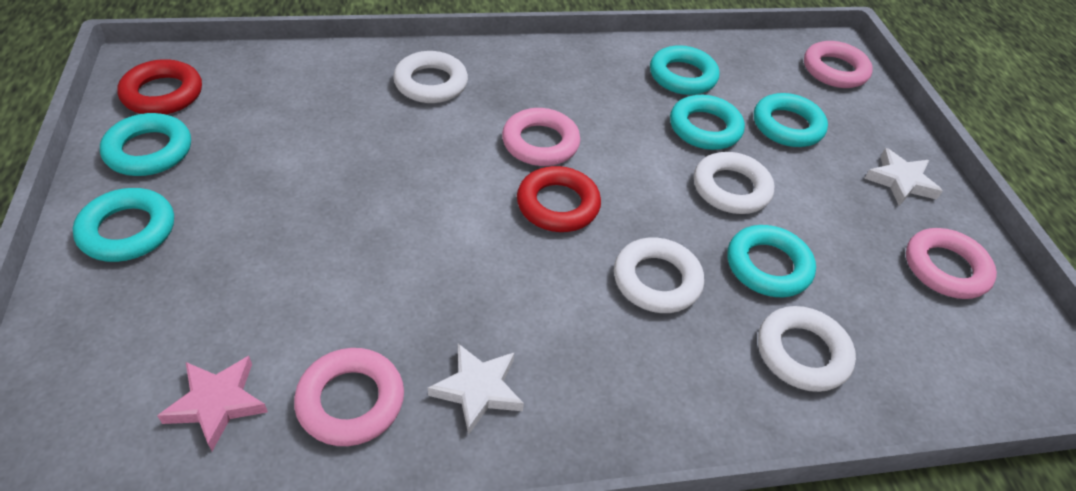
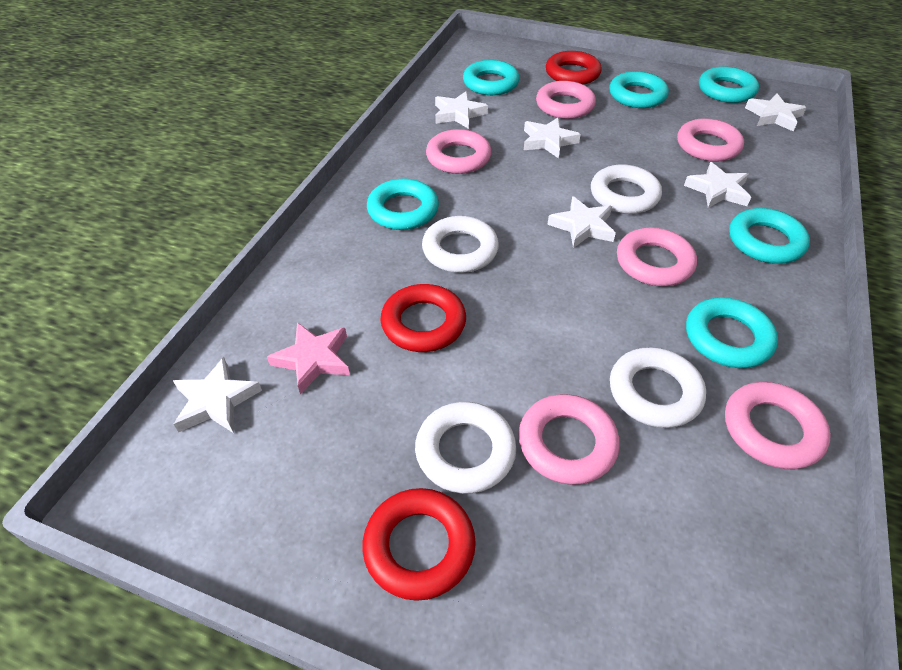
pink ring: [294,348,404,446] [502,108,580,166] [804,41,873,88] [906,228,997,299] = 4 -> [426,129,492,174] [518,394,620,485] [536,81,596,119] [617,228,697,286] [677,118,744,162] [725,382,831,469] = 6
red ring: [117,59,202,114] [517,166,601,232] = 2 -> [362,488,476,601] [381,284,466,352] [546,51,602,85] = 3
white star: [428,344,524,435] [864,148,943,206] = 2 -> [173,357,262,433] [435,91,488,129] [524,118,581,159] [547,196,616,248] [684,162,751,208] [745,94,807,131] = 6

